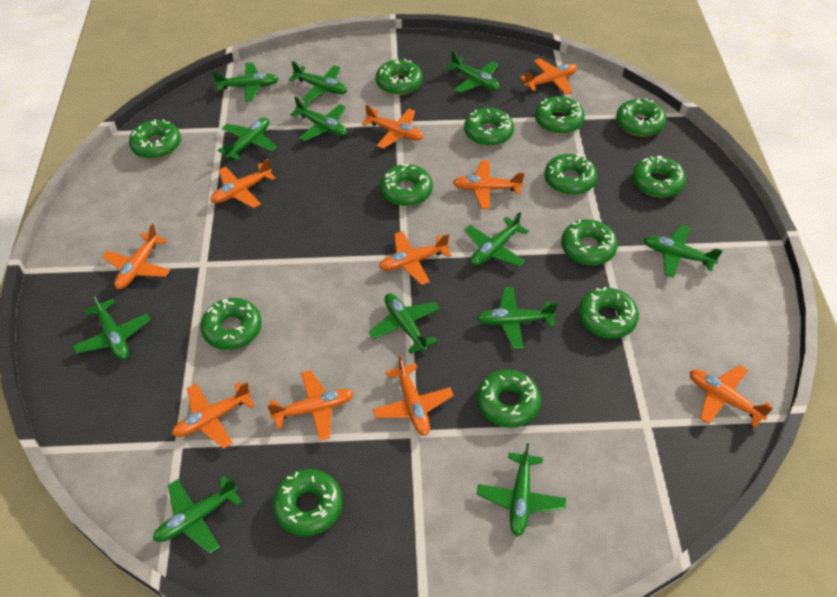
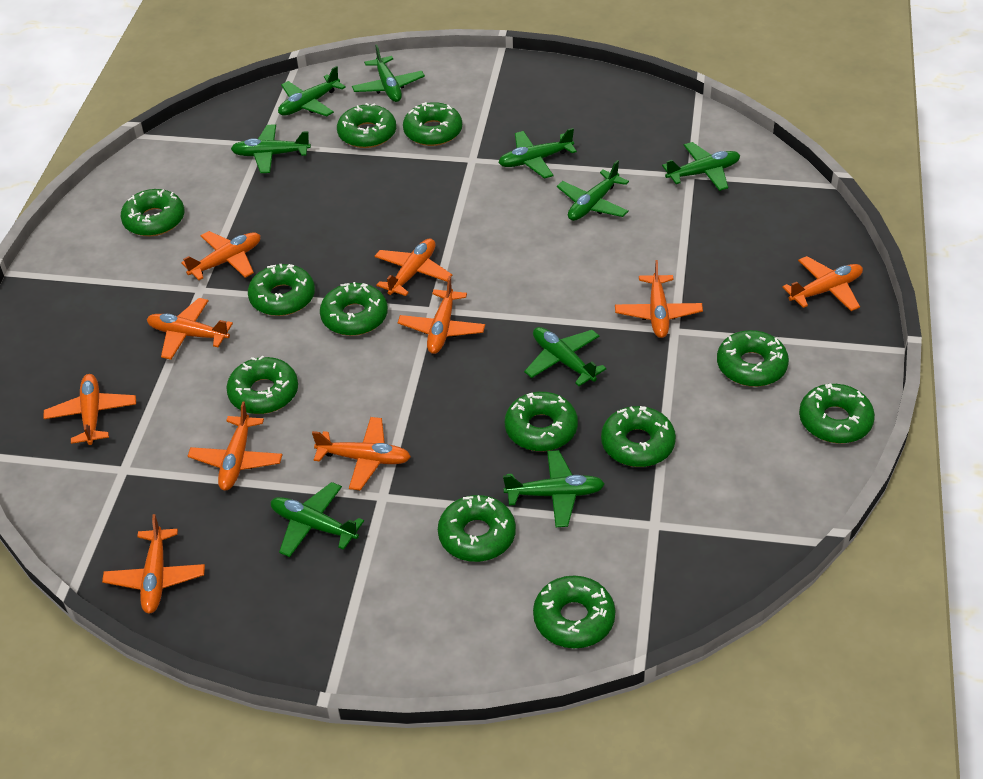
green donut: [129,119,181,159] [200,298,262,350] [272,469,343,536] [376,59,423,95] [380,164,433,206] [464,108,514,146] [477,369,541,428] [535,96,585,134] [544,153,597,195] [561,219,618,265] [578,287,639,339] [616,98,667,137] [632,156,686,198] = 13 -> [121,189,185,236] [226,355,298,414] [248,264,315,316] [320,282,388,336] [337,103,396,148] [403,102,462,146] [438,495,516,562] [505,392,578,451] [533,576,615,648] [601,406,676,467] [717,330,789,387] [799,384,875,443] = 12
green plane: [73,292,151,360] [153,476,242,554] [213,62,278,102] [217,118,277,161] [289,61,347,102] [290,96,347,141] [368,293,440,354] [445,51,500,93] [464,212,528,267] [477,287,558,349] [477,443,566,536] [644,225,723,278] = 12 -> [231,124,311,173] [270,482,364,557] [278,66,346,116] [352,45,425,102] [498,128,577,179] [503,450,605,527] [524,327,606,386] [557,160,629,221] [662,142,740,191] = 9

